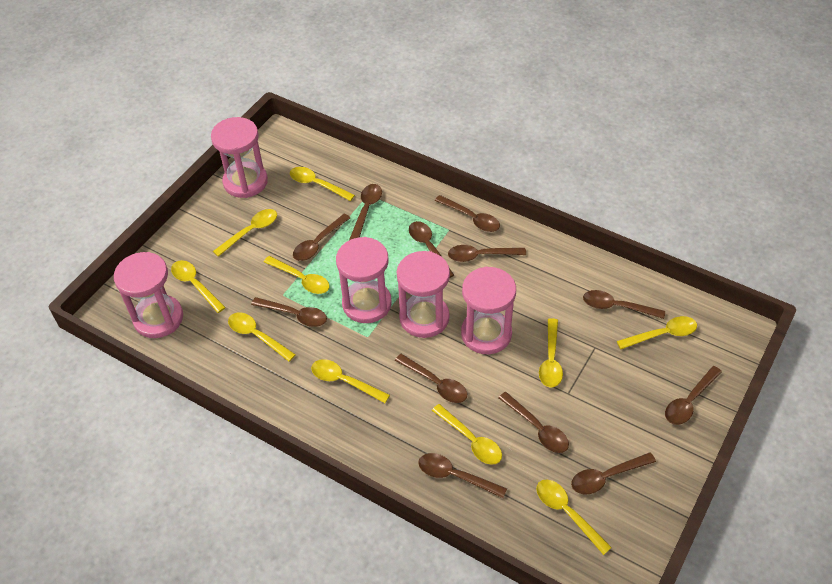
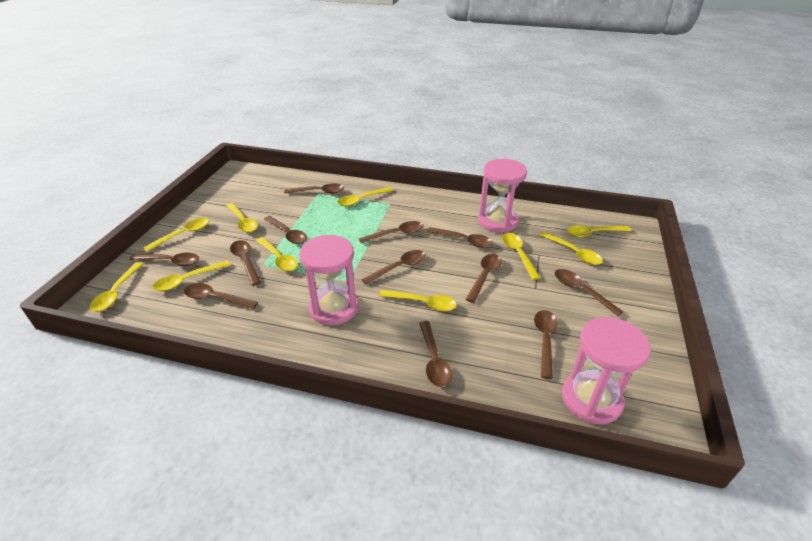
pink hourglass: [114,252,183,338] [211,117,268,198] [336,237,392,323] [397,251,450,338] [461,266,516,354] = 5 -> [299,235,358,326] [478,159,527,233] [562,317,651,425] = 3

